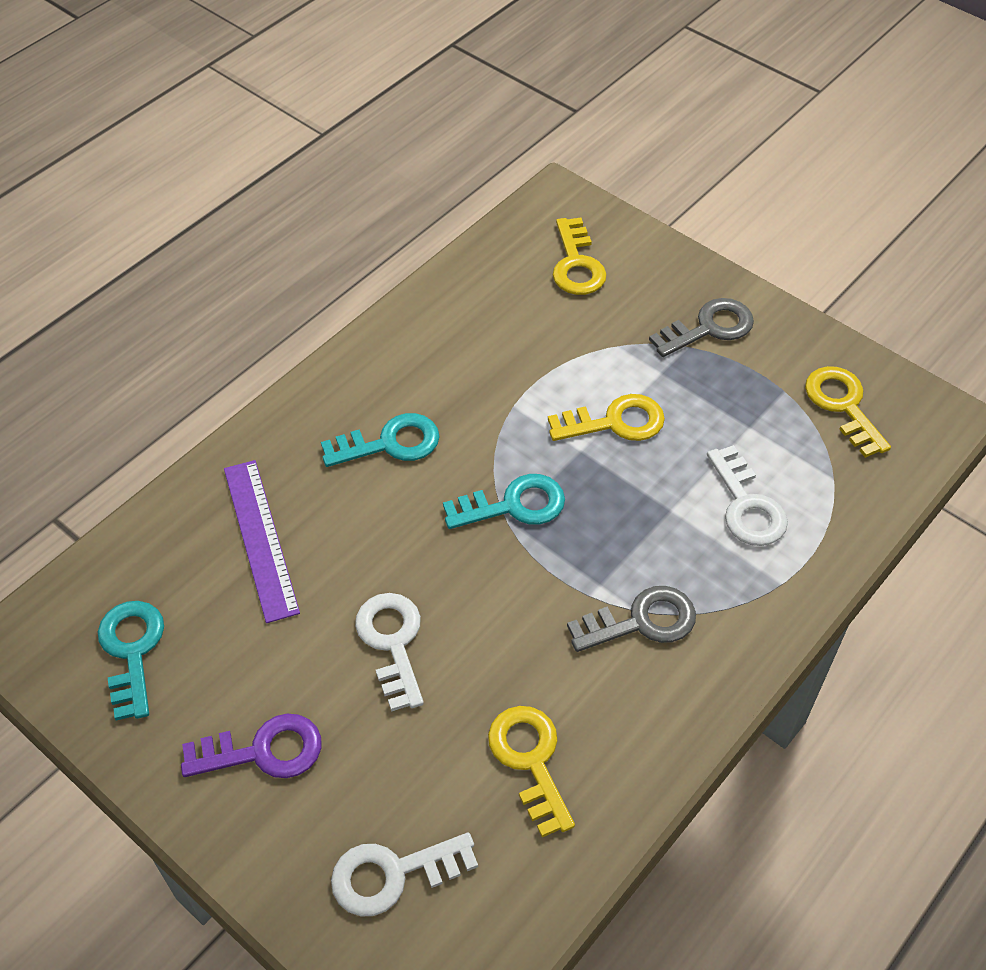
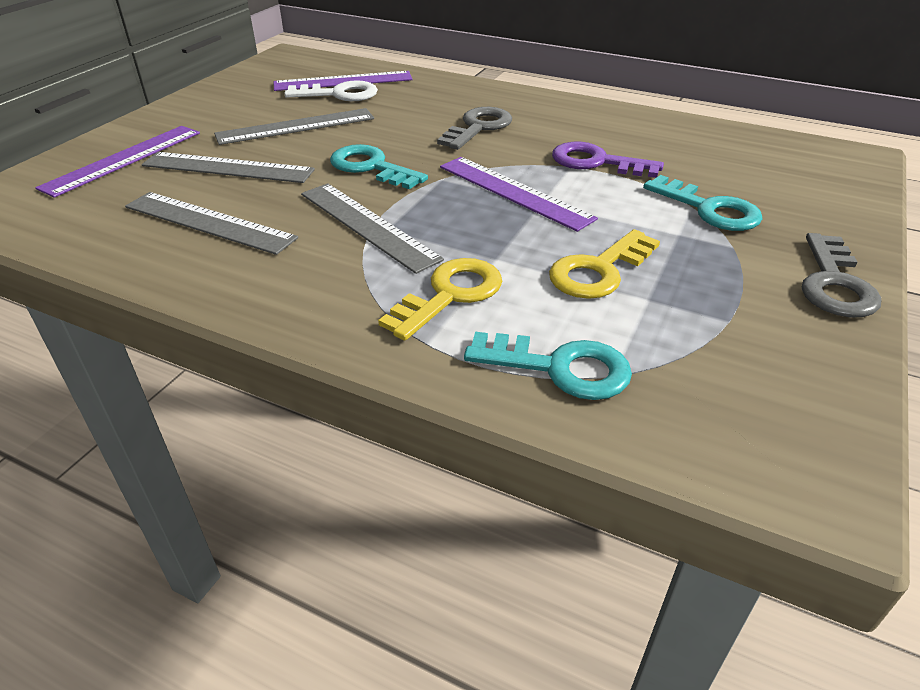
grey ruler: none = 0 -> [125,192,298,255] [142,152,315,183] [214,108,374,145] [301,183,444,274] = 4
purple ruler: [224,460,300,623] = 1 -> [35,126,200,198] [273,71,413,91] [440,157,598,232] = 3
white key: [331,832,478,916] [355,593,424,712] [707,445,788,546] = 3 -> [284,80,378,101] = 1
yellow key: [488,706,575,837] [548,394,665,441] [553,218,607,295] [805,366,891,458] = 4 -> [378,258,502,341] [549,229,660,299] = 2

